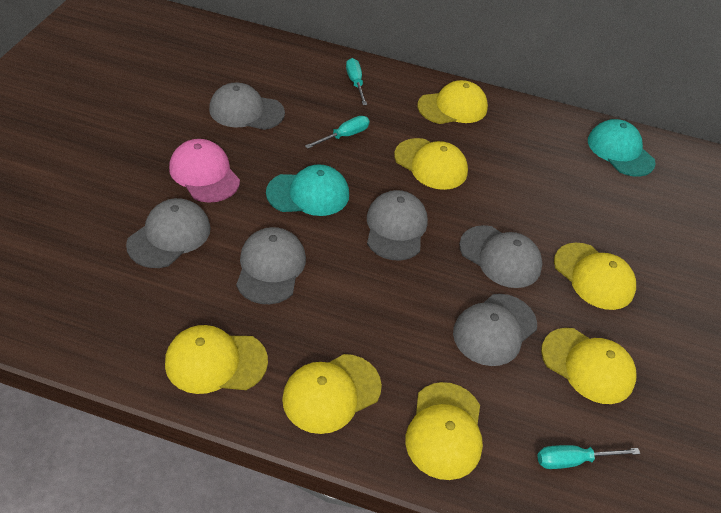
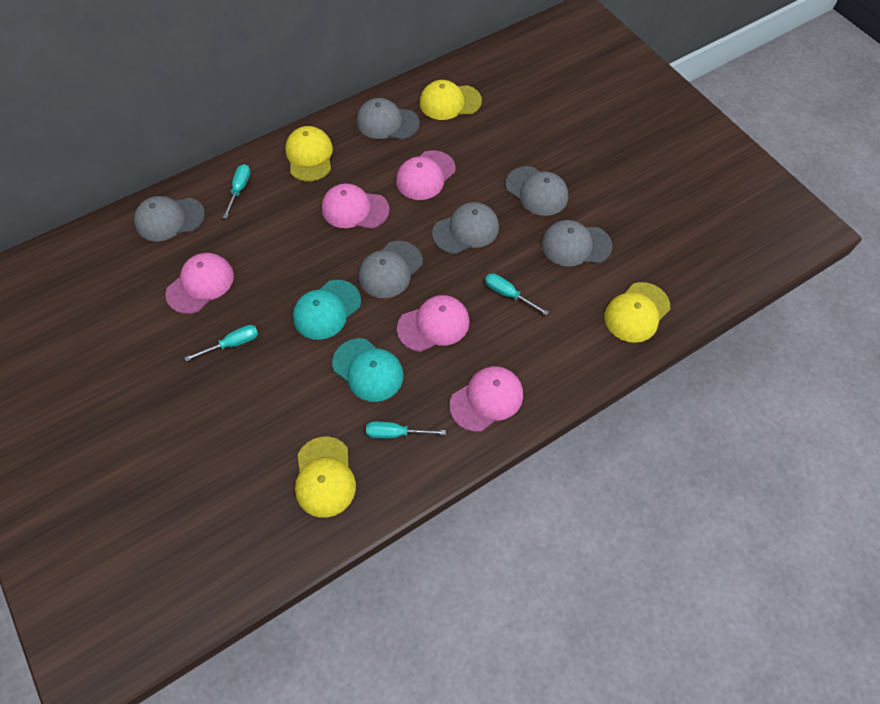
pink cap: [169,139,240,203] = 1 -> [165,253,234,314] [322,184,389,229] [396,150,456,200] [397,295,470,352] [449,366,523,432] = 5
turquoise screwdriver: [305,116,369,149] [346,58,367,105] [537,445,640,469] = 3 -> [184,325,258,361] [223,164,251,219] [366,421,446,438] [485,273,549,315] = 4
yellow cap: [165,325,268,394] [282,354,382,434] [394,138,468,190] [405,382,483,480] [417,80,488,124] [541,328,636,404] [554,243,636,310] = 7 -> [285,126,333,182] [295,437,356,518] [420,80,482,120] [604,282,670,343] = 4

